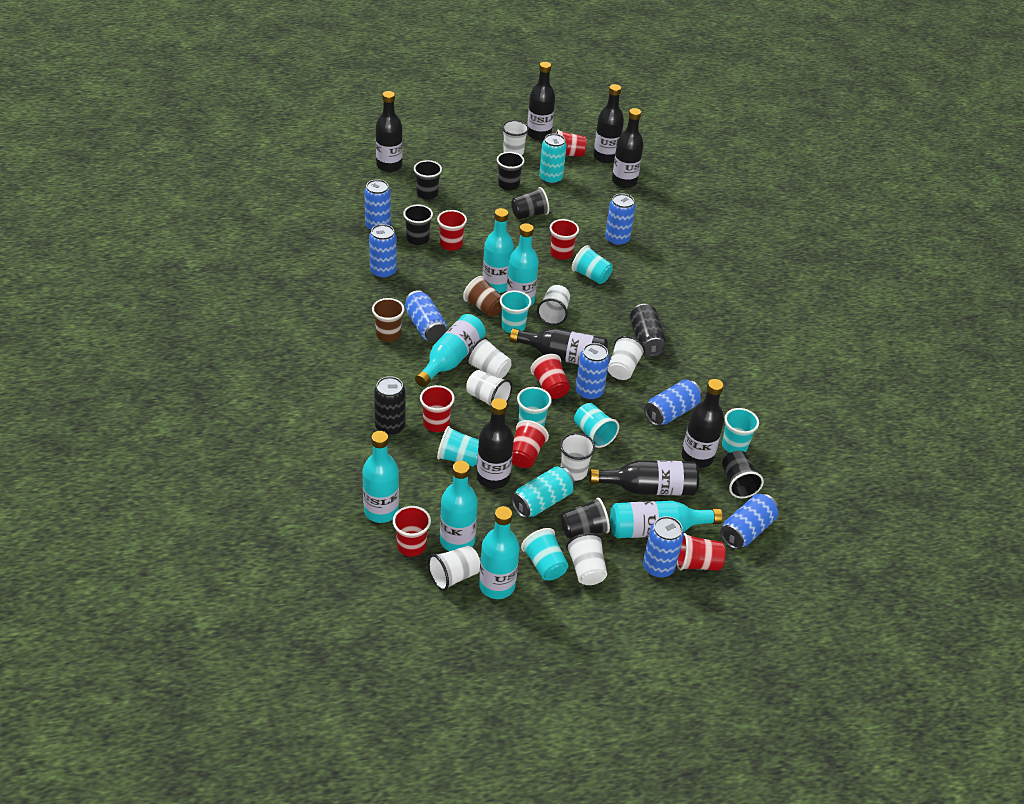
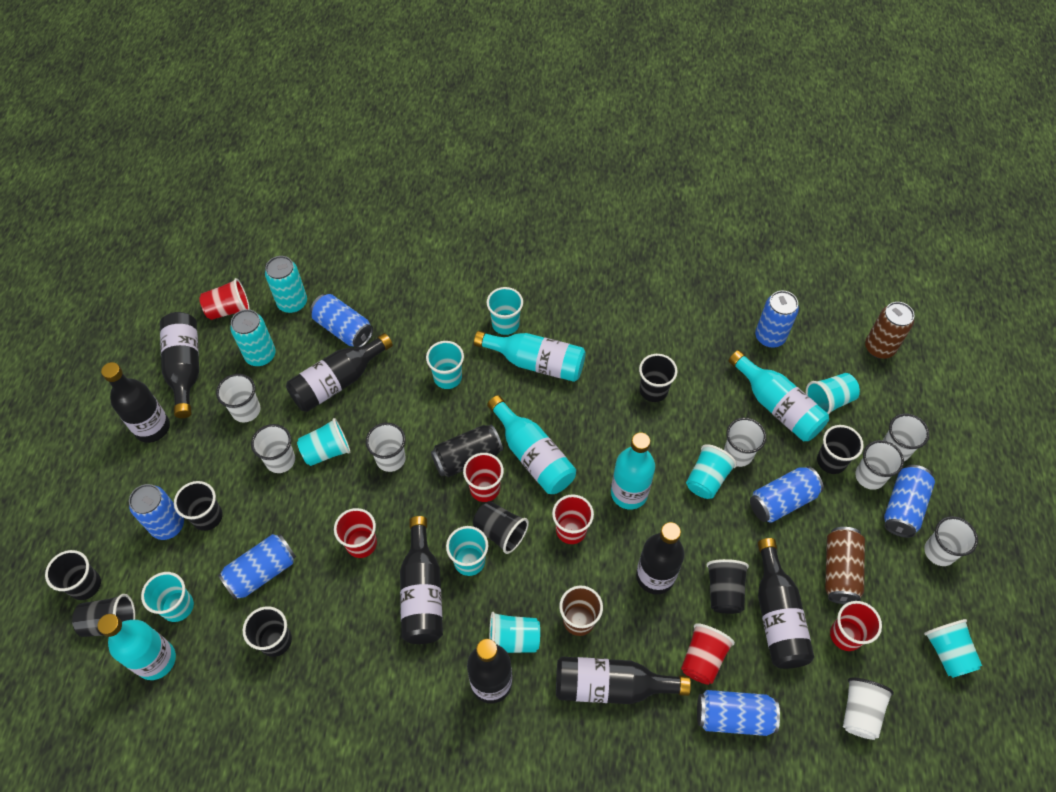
black can: [374,376,405,436] [630,304,666,356] = 2 -> [431,424,503,477] = 1
black cup: [403,204,433,245] [414,160,442,199] [497,152,525,190] [511,187,549,219] [561,498,610,539] [722,451,764,498] = 6 -> [45,550,101,600] [72,594,135,637] [174,481,223,531] [243,606,292,657] [473,501,529,554] [639,354,677,402] [706,559,749,614] [817,425,864,474] = 8
blue can: [364,179,391,231] [369,224,397,279] [404,290,447,342] [575,343,610,400] [605,193,635,246] [643,516,684,578] [644,380,702,426] [720,494,779,549] = 8 -> [129,484,184,540] [218,534,296,600] [310,294,373,348] [697,690,780,736] [750,466,824,523] [755,291,799,348] [884,465,935,538] = 7
brown can: none = 0 -> [825,527,865,604] [865,302,914,359] = 2
brown cup: [372,298,404,342] [463,276,502,317] = 2 -> [559,586,603,636] = 1
red cup: [393,506,431,557] [420,385,455,432] [437,210,467,251] [512,420,549,468] [530,354,570,399] [550,219,579,260] [556,129,587,157] [677,533,726,571] = 8 -> [200,278,250,320] [334,508,377,558] [463,453,504,502] [552,494,594,544] [681,623,735,685] [830,601,882,651] = 6
turquoise bottle: [363,431,399,523] [415,314,486,387] [440,461,478,551] [479,506,519,599] [483,208,514,293] [506,223,539,306] [610,501,723,538] = 7 -> [98,614,176,680] [474,331,586,382] [487,395,576,494] [611,432,655,509] [728,350,829,441] = 5
turquoise cup: [437,426,479,467] [500,290,531,333] [517,387,552,427] [521,528,569,581] [572,245,613,284] [574,403,619,448] [722,408,759,453] = 7 -> [141,572,194,622] [297,418,350,466] [426,341,464,389] [446,526,488,576] [487,287,523,335] [489,612,540,653] [686,444,737,499] [806,373,860,414] [924,619,982,678] = 9

